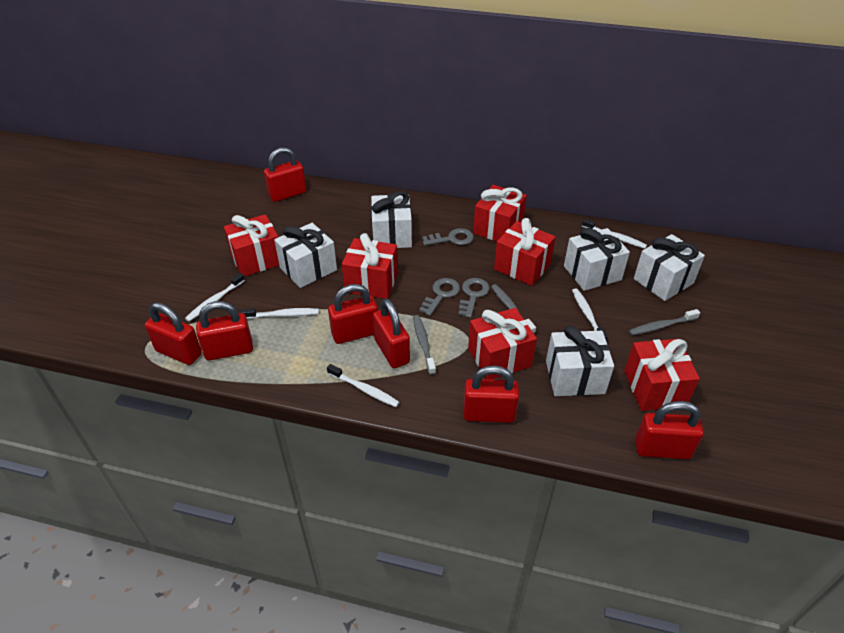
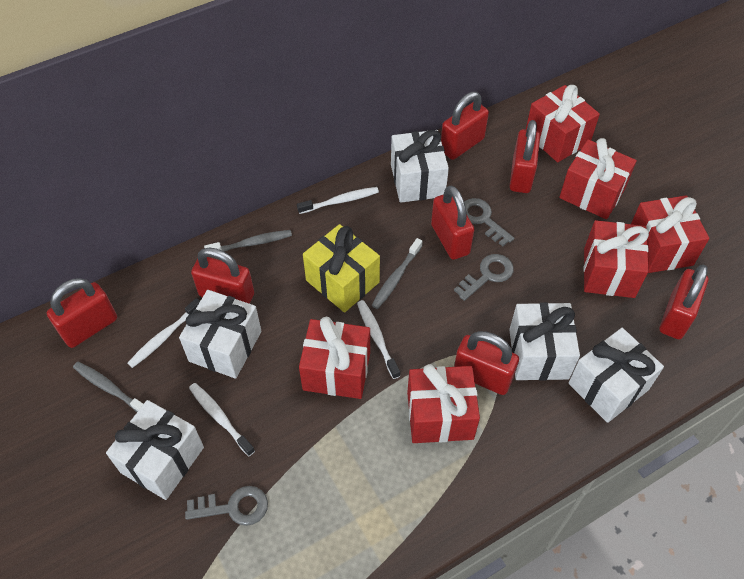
white toothbrush: [185,273,245,322] [241,308,319,319] [327,364,400,407] [572,288,608,342] [582,219,647,249] = 5 -> [128,298,200,368] [189,383,255,456] [297,187,379,214] [357,300,400,379] = 4
yellow gift: none = 0 -> [303,224,380,312] = 1

